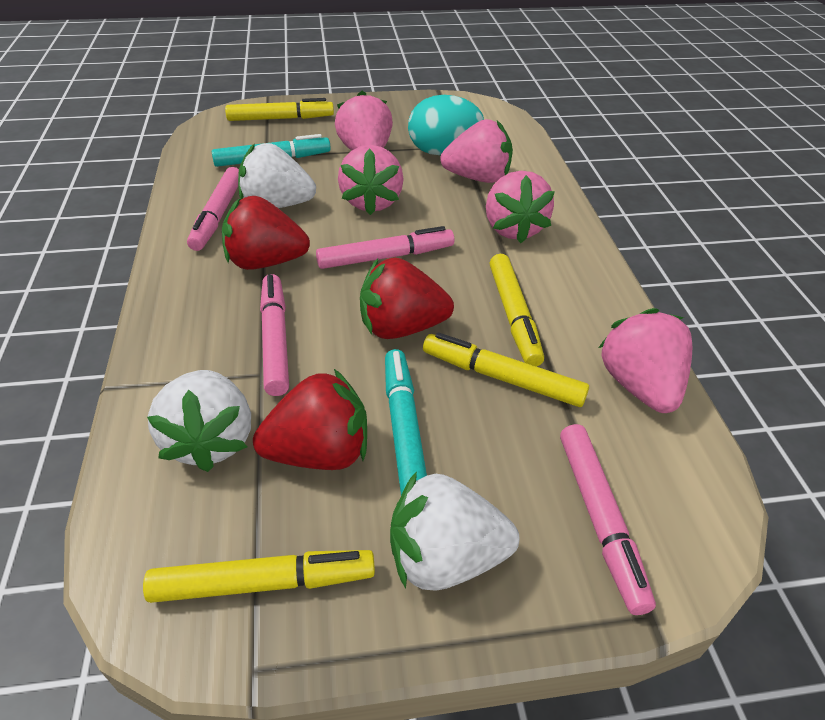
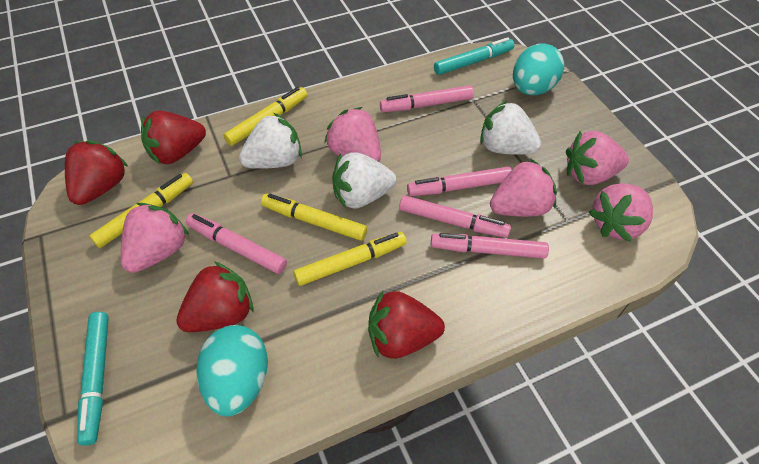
pink marker: [187,167,239,251] [260,274,289,396] [316,226,454,269] [560,424,656,615] = 4 -> [186,213,287,274] [380,85,474,112] [399,195,511,238] [407,167,512,196] [431,233,549,259] = 5
red strawberry: [222,196,310,270] [253,369,367,470] [360,257,454,339] = 3 -> [65,140,128,205] [141,111,206,165] [176,261,253,332] [368,291,445,359] = 4
turquoise egg: [408,95,484,155] = 1 -> [196,325,268,417] [513,43,564,95] = 2

